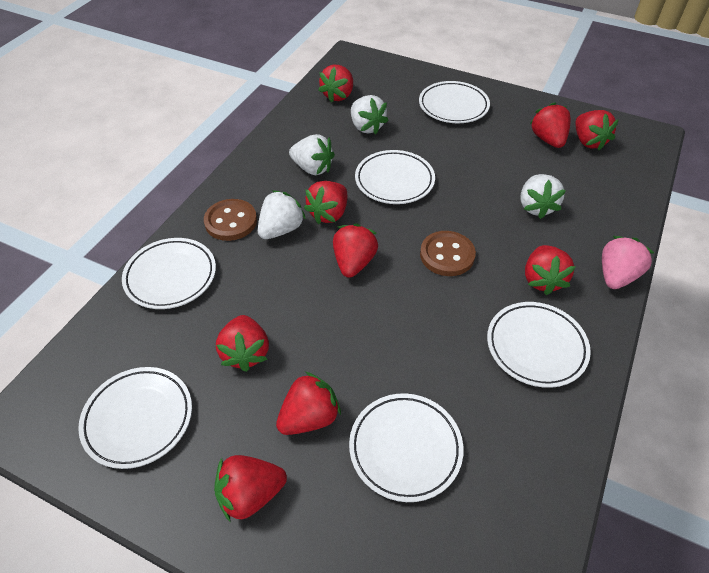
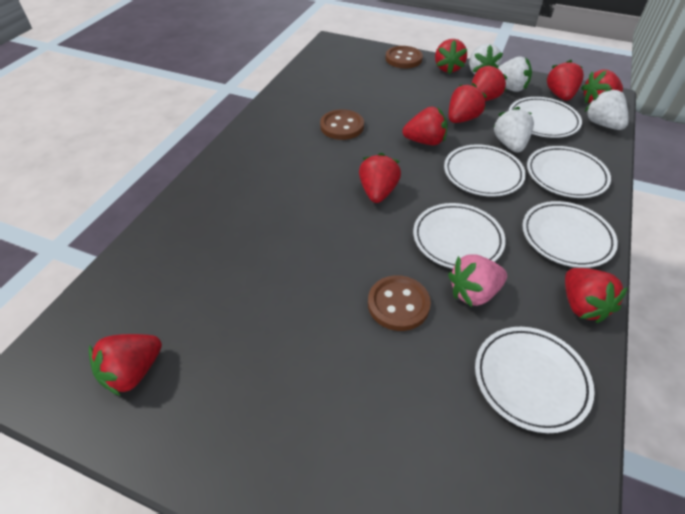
brown button: [204,199,257,241] [420,231,476,276] = 2 -> [320,109,364,140] [368,275,431,331] [385,46,423,68] = 3

